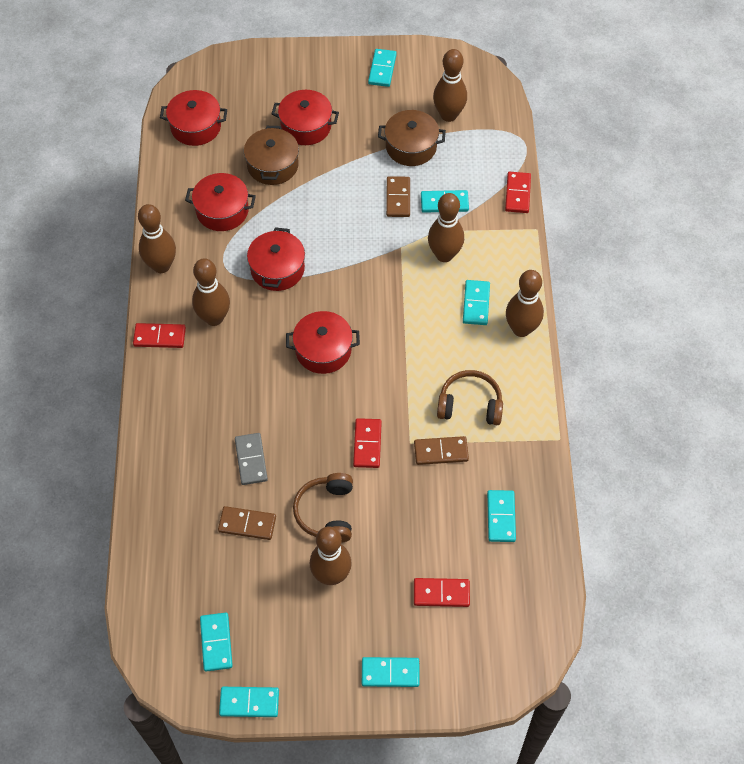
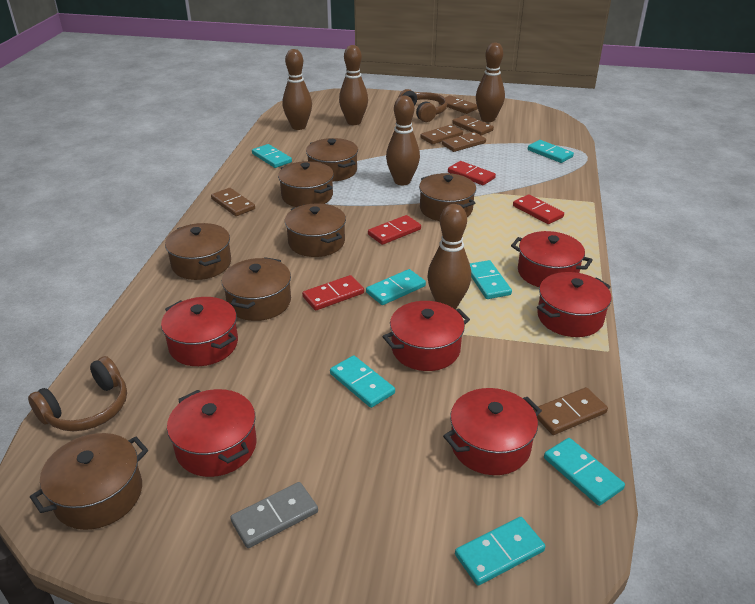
brown bowling pin: [138,204,176,273] [192,258,230,326] [310,526,352,585] [428,193,464,262] [433,49,467,122] [506,270,544,337] = 6 -> [282,49,312,130] [339,45,368,125] [386,96,420,185] [427,204,471,309] [476,43,505,122] = 5
brown domino: [218,506,276,540] [386,176,410,217] [414,436,469,465] = 3 -> [211,188,255,216] [420,124,463,145] [439,95,478,114] [442,132,486,152] [452,115,494,136] [533,387,608,435] = 6
brown pot: [244,126,299,185] [378,110,446,166] = 2 -> [30,433,148,530] [165,223,231,280] [222,257,291,321] [278,161,334,207] [285,203,346,257] [306,138,358,181] [419,173,476,221] = 7
red pot: [160,90,227,146] [185,173,256,231] [247,227,305,291] [271,90,339,145] [286,311,360,374] = 5 -> [161,297,238,366] [167,389,257,477] [382,301,470,371] [443,388,542,475] [511,231,592,287] [537,272,611,337] = 6

